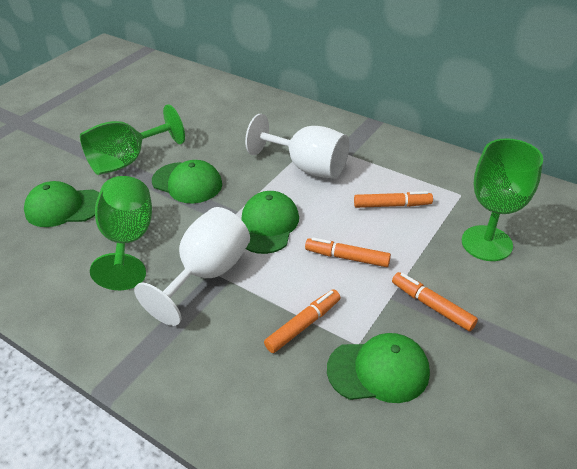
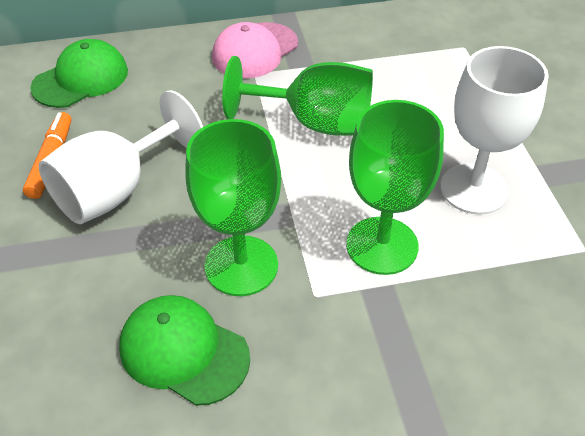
green cap: [24,181,99,227] [152,160,222,204] [241,191,299,254] [327,333,430,403] = 4 -> [30,39,128,108] [119,295,250,406] = 2
orange marker: [264,289,340,353] [305,237,391,267] [354,191,433,208] [392,272,478,331] = 4 -> [23,112,71,199] = 1
pink cap: none = 0 -> [212,22,298,78] = 1

